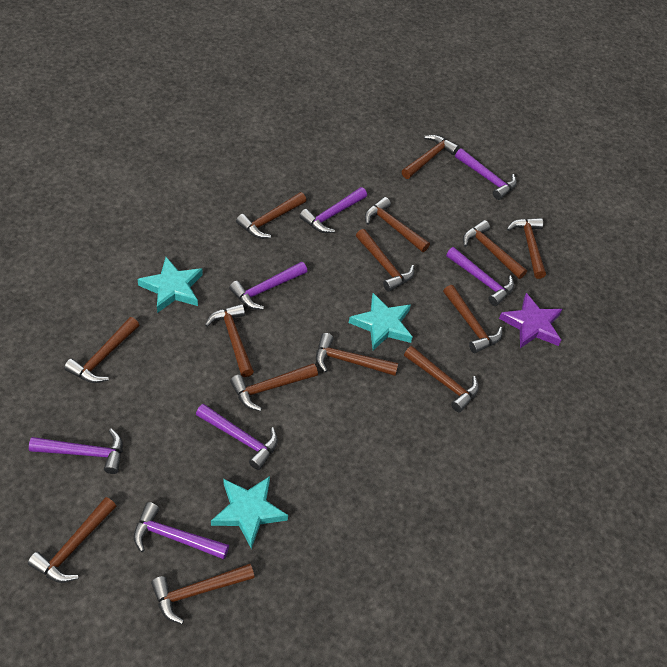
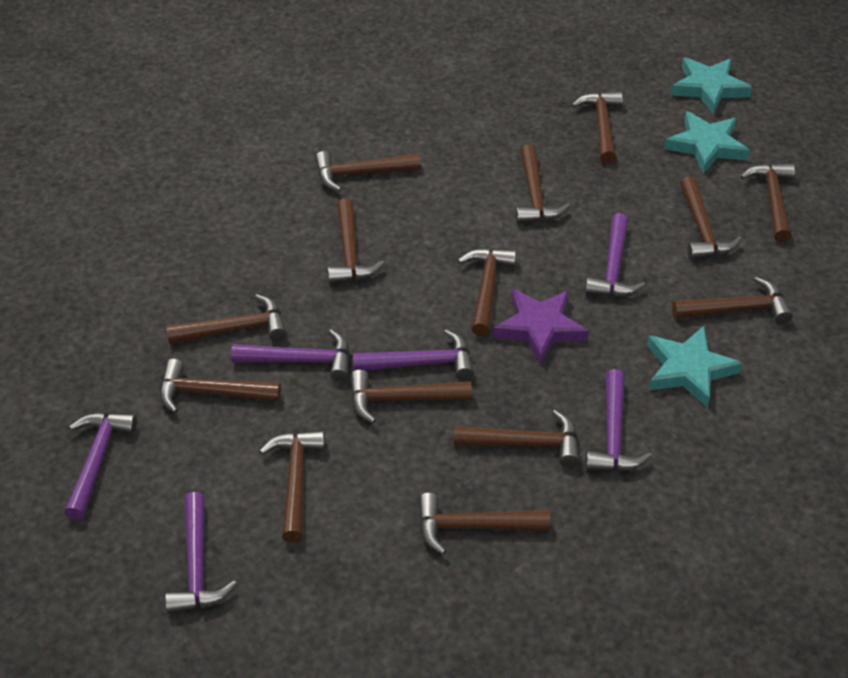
purple hammer: [29,429,123,474] [133,502,229,559] [196,404,278,470] [229,262,307,310] [299,187,367,233] [446,247,514,306] [455,148,517,200] = 7 -> [64,412,137,520] [165,492,237,614] [231,329,350,381] [353,329,474,380] [585,213,645,297] [586,369,652,471] = 6

